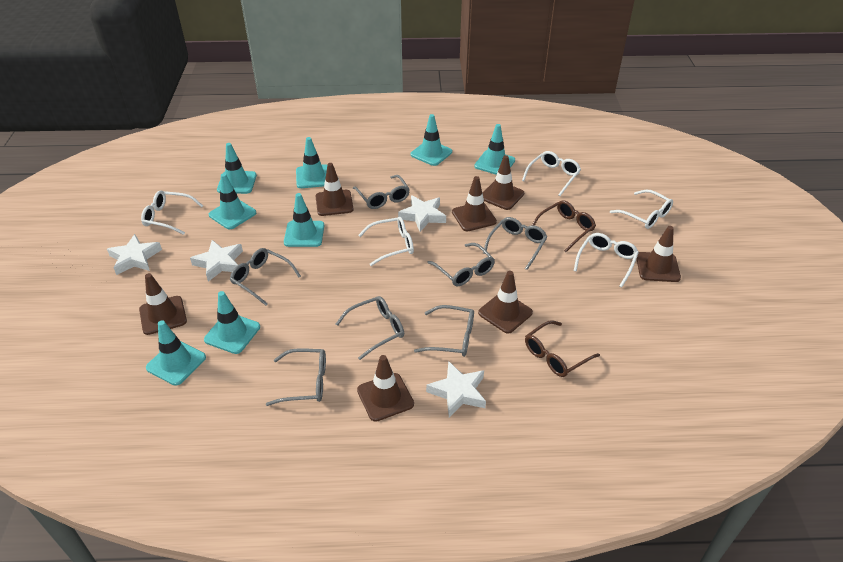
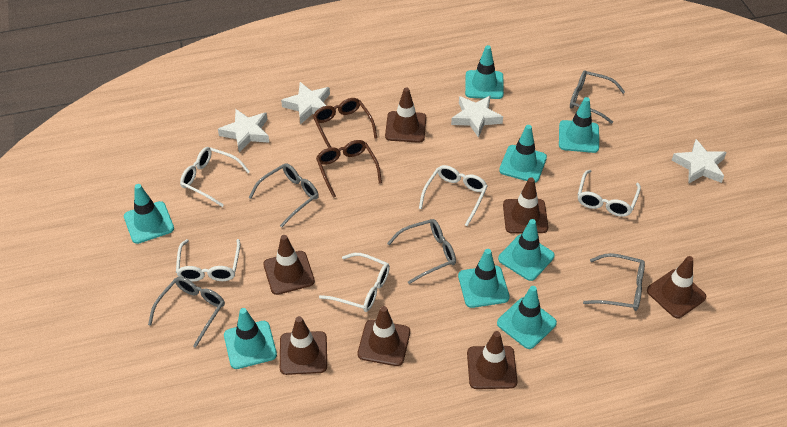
grey glasses: [230,248,301,306] [266,348,326,406] [336,296,404,360] [353,175,410,209] [414,305,474,357] [427,243,495,286] [483,217,548,270] = 7 -> [148,277,225,348] [249,163,319,227] [387,219,456,284] [570,70,625,124] [583,253,645,311] = 5

